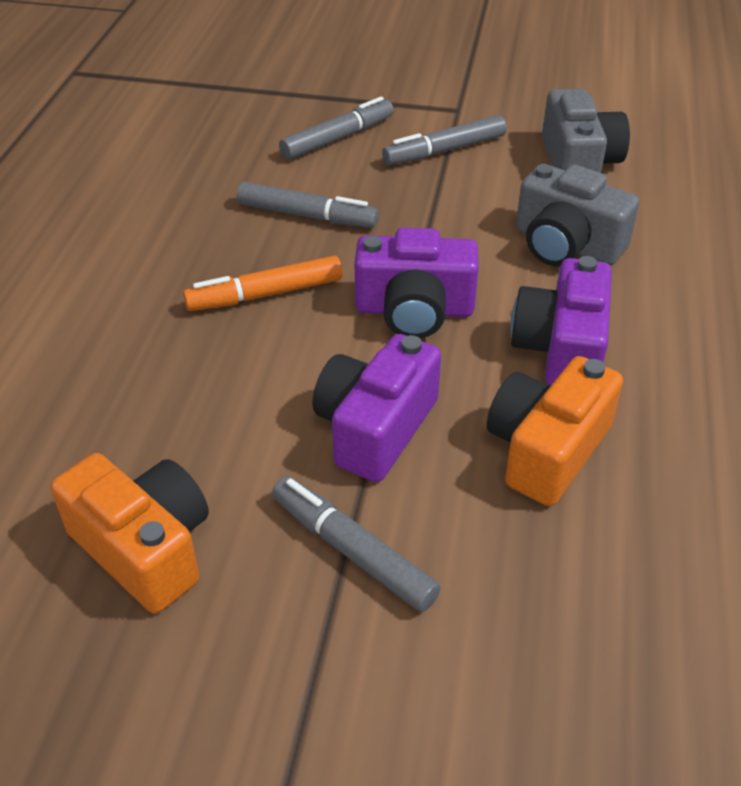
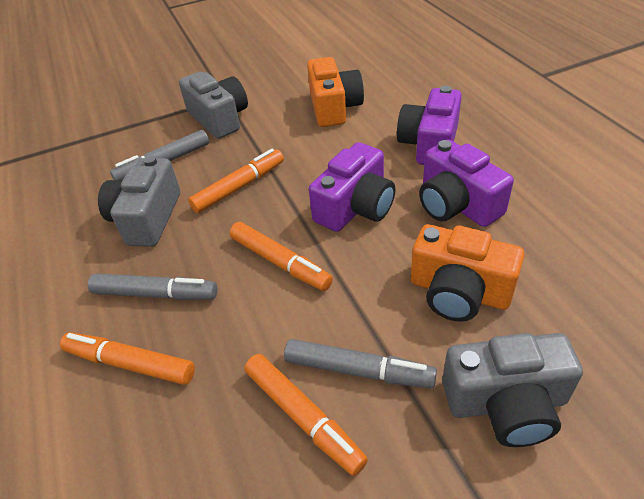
grey camera: [516,164,639,266] [542,89,630,173] = 2 -> [98,155,180,247] [179,72,248,139] [442,333,583,447] = 3
grey marker: [237,182,379,228] [272,476,441,612] [279,97,394,160] [382,115,507,165] = 4 -> [88,273,217,300] [110,130,209,180] [284,339,437,388] = 3
orange marker: [183,256,343,311] = 1 -> [60,332,195,385] [188,149,284,213] [230,222,333,291] [244,354,368,476] = 4

